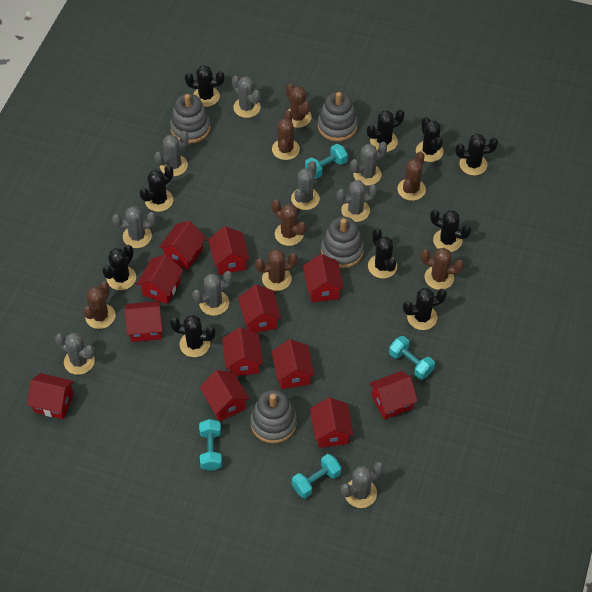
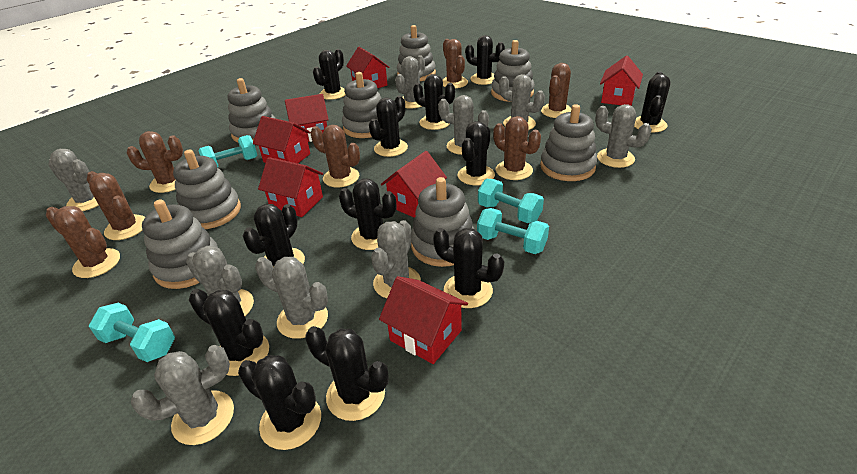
black cactus: [102,245,136,290] [140,165,173,212] [170,315,216,357] [185,65,224,107] [367,109,404,152] [368,228,397,278] [403,288,447,330] [416,117,444,162] [430,209,471,252] [456,134,498,175] = 10 -> [189,289,269,376] [238,355,321,450] [243,204,305,268] [305,326,389,421] [313,49,346,100] [339,179,396,250] [369,96,408,157] [413,74,455,130] [433,228,504,308] [458,121,495,185] [465,35,505,85] [634,72,670,132] = 12
grey stacking toy: [170,94,211,144] [250,389,297,444] [318,92,358,142] [321,217,364,268] = 4 -> [142,199,218,289] [173,149,241,229] [228,78,276,143] [342,72,381,138] [397,25,436,81] [411,177,475,267] [491,40,535,102] [540,104,597,181] = 8
red house: [27,373,74,419] [124,301,162,342] [136,255,183,304] [159,221,206,270] [200,370,249,422] [208,226,250,275] [222,327,263,376] [238,285,281,333] [271,339,315,389] [303,254,344,302] [310,397,354,448] [369,371,418,420] = 12 -> [253,116,311,163] [258,157,323,217] [285,94,329,142] [346,47,390,88] [379,276,468,364] [381,151,447,218] [600,55,643,106] = 7

